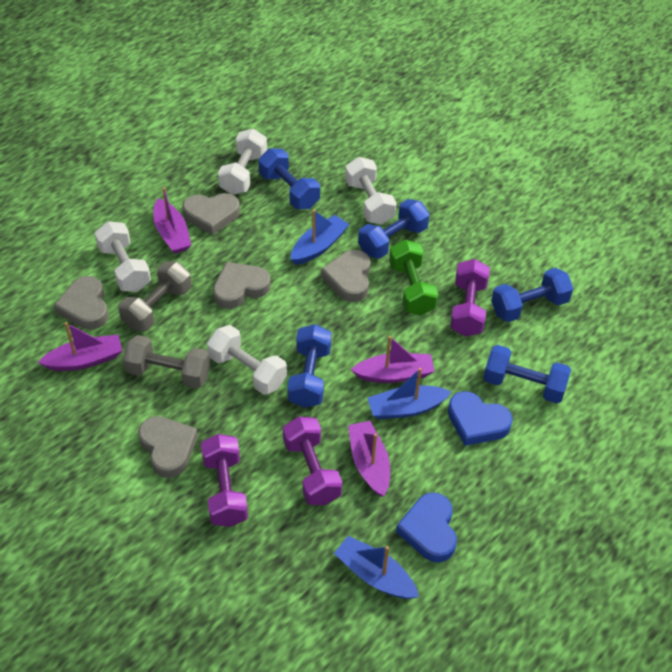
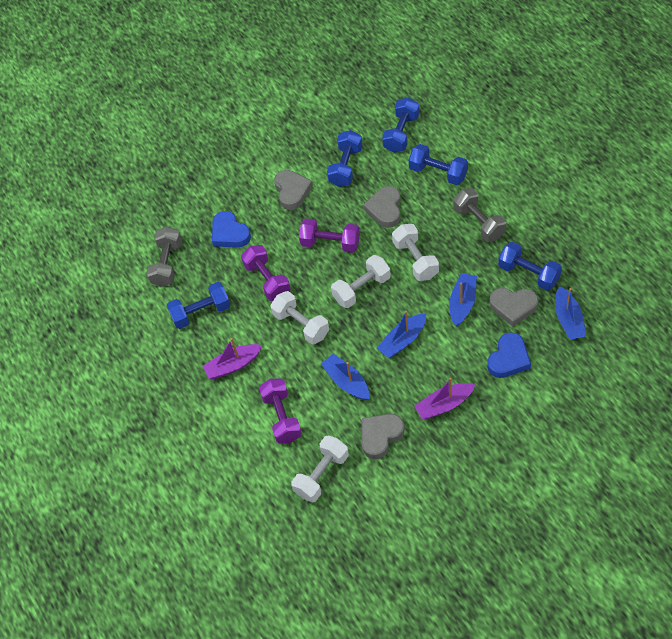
blue boat: [291,210,349,265] [334,536,419,599] [368,368,451,419] = 3 -> [321,354,370,400] [377,311,426,358] [449,273,477,326] [555,286,586,340] = 4
green dumbbell: [389,239,438,315] = 1 -> none = 0
grey heart: [54,276,109,330] [138,416,198,478] [182,193,240,235] [213,262,271,309] [321,250,371,302] = 5 -> [274,170,313,210] [362,414,405,459] [363,186,401,228] [490,288,538,327] = 4
purple boat: [38,322,123,371] [153,187,191,254] [348,421,390,497] [351,336,435,383] = 4 -> [203,338,262,379] [414,378,475,420] = 2

